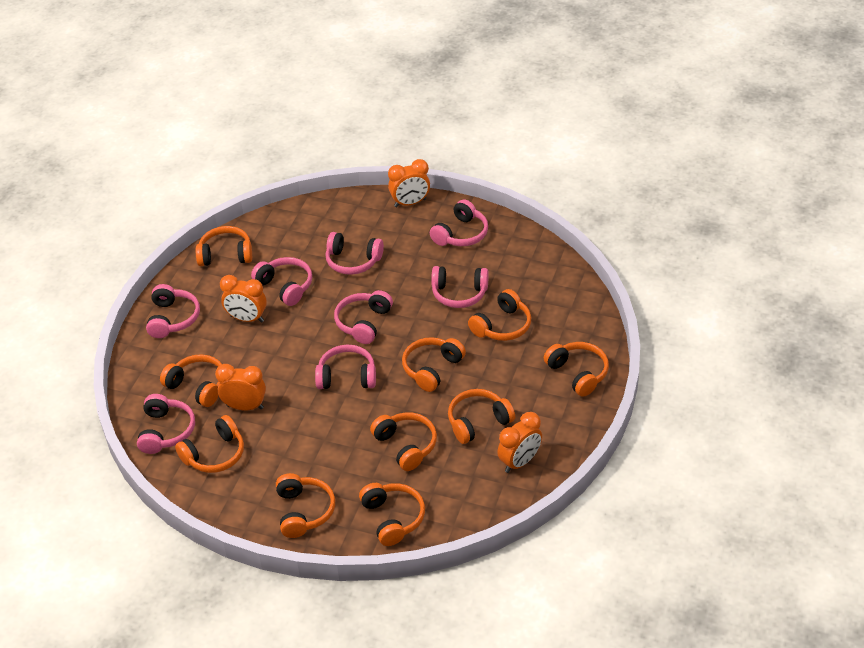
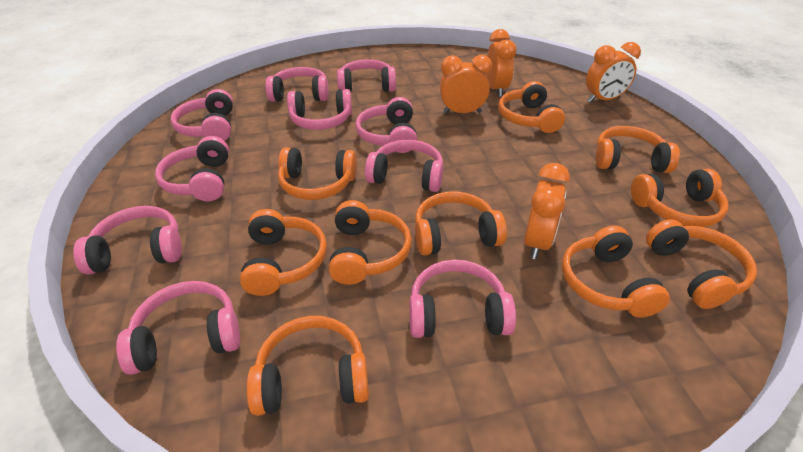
pink headphones: [137,394,195,454] [146,284,200,338] [251,257,312,306] [315,345,376,389] [326,232,384,275] [334,290,393,344] [430,199,488,246] [431,266,489,308] = 8 -> [73,206,182,274] [116,281,240,375] [155,136,229,201] [171,89,233,141] [265,67,329,102] [287,89,352,130] [337,59,396,92] [355,97,417,153] [365,140,443,192] [409,260,516,338] = 10

